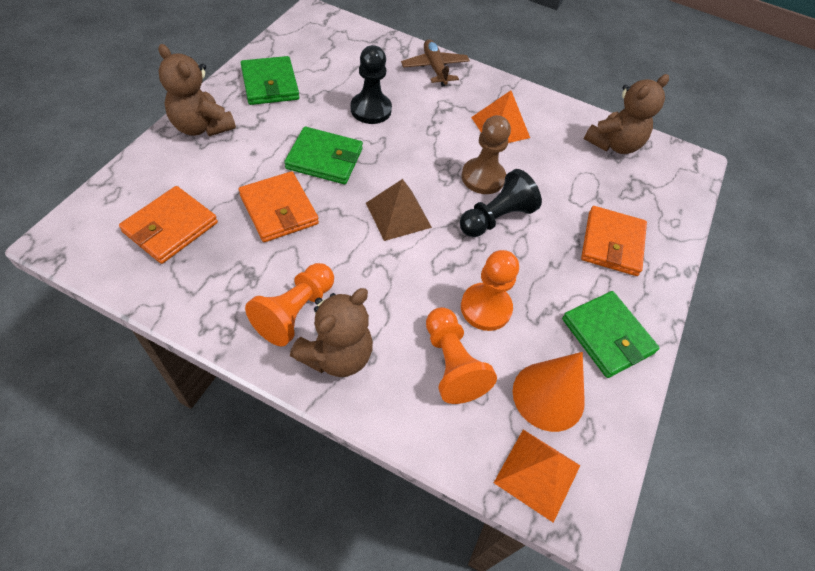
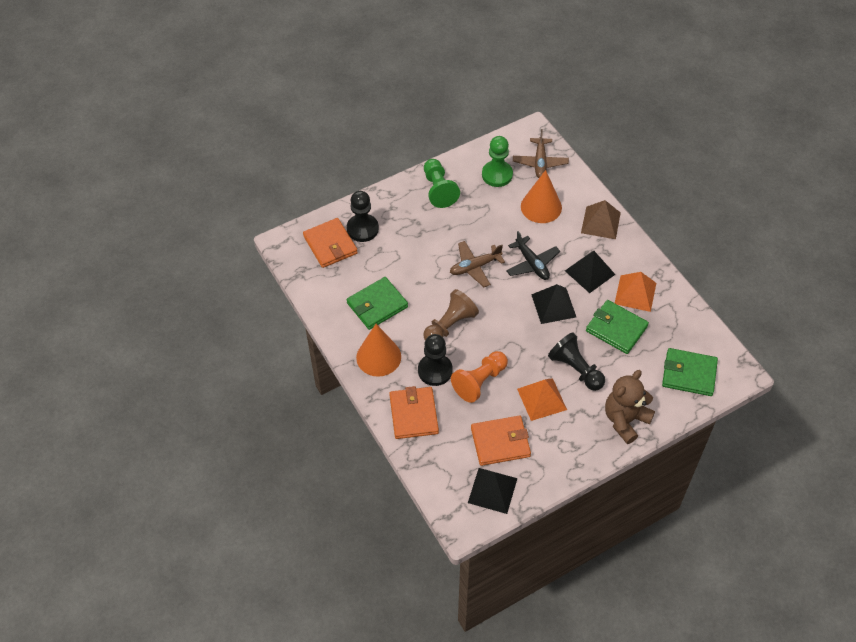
black pawn: [351,45,392,124] [460,169,542,237] = 2 -> [347,191,379,242] [418,334,453,386] [548,332,605,391] = 3
black plane: none = 0 -> [506,231,560,280] = 1
black pyramid: none = 0 -> [468,468,518,514] [531,284,576,324] [565,251,616,293] = 3
brown plane: [401,39,470,86] = 1 -> [450,241,505,287] [513,129,569,178] = 2
brown teddy bear: [158,44,236,136] [290,288,373,377] [584,74,669,154] = 3 -> [605,370,655,444] = 1
green pawn: none = 0 -> [424,159,460,208] [482,136,513,187] = 2
orange cone: [513,352,585,432] = 1 -> [356,324,401,377] [521,170,562,223] = 2
orange pawn: [245,263,334,346] [426,307,497,404] [461,250,519,331] = 3 -> [451,351,508,403] = 1

